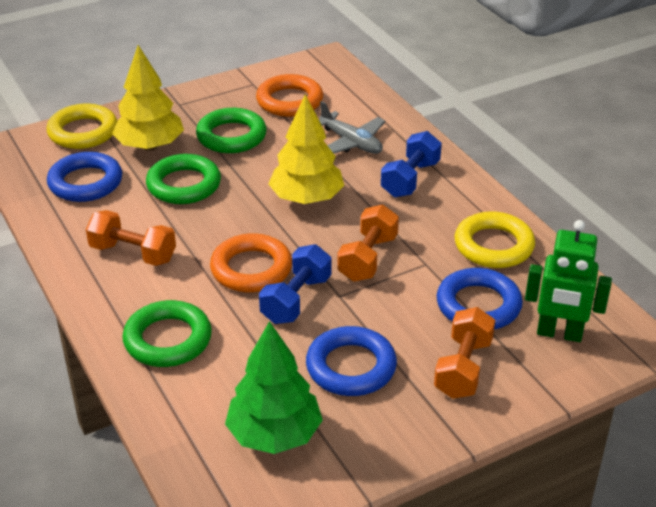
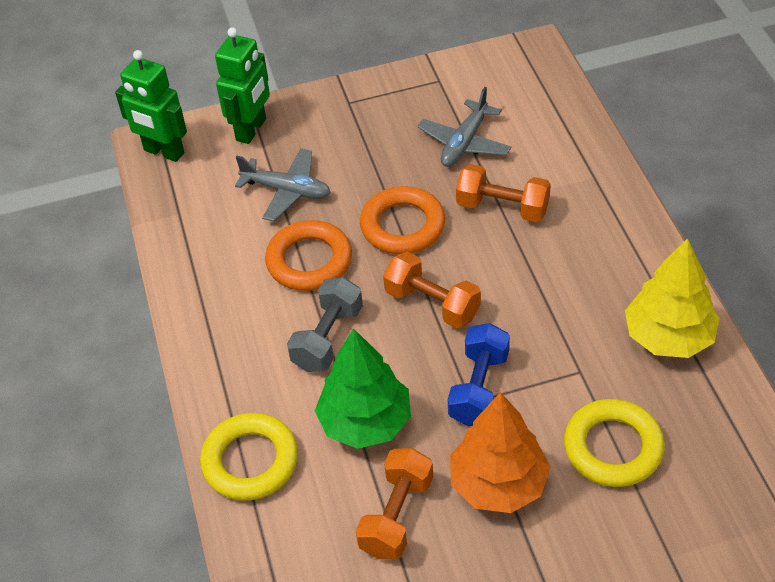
blue dumbbell: [259,244,332,324] [381,131,442,198] = 2 -> [448,323,510,426] = 1
blue ring: [47,152,122,202] [306,326,397,396] [437,268,523,330] = 3 -> none = 0
green ring: [122,300,212,367] [146,154,221,204] [196,108,267,153] = 3 -> none = 0
green robot: [525,220,612,342] = 1 -> [115,50,187,162] [215,27,270,144] = 2
grey dumbbell: none = 0 -> [287,277,363,372] = 1
grey plane: [319,101,385,154] = 1 -> [235,148,331,221] [417,87,512,167] = 2
orange tree: none = 0 -> [450,392,551,513] = 1
yellow tree: [112,45,184,151] [268,94,344,204] = 2 -> [625,238,720,358] = 1

